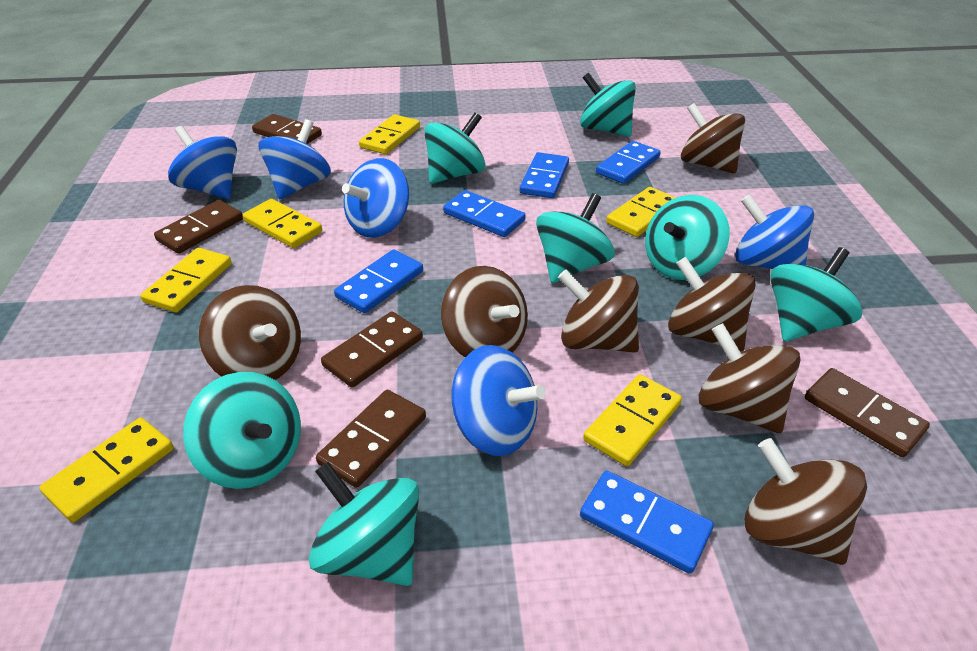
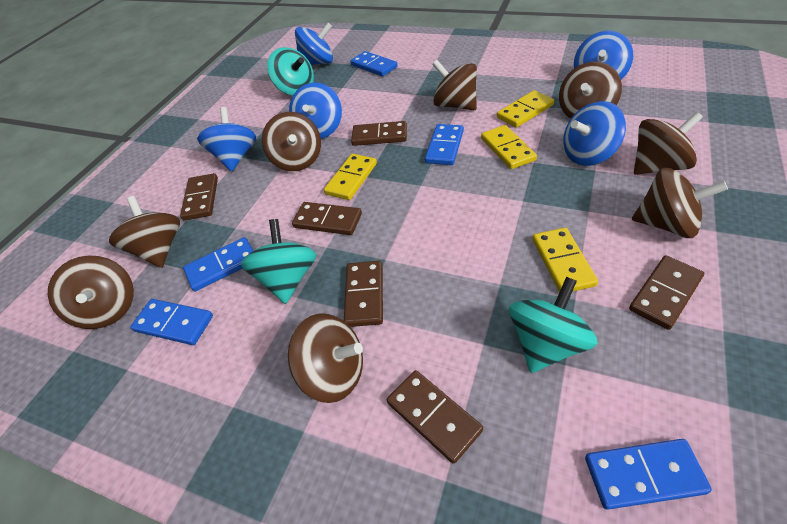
brown domino: [154,200,243,254] [252,114,322,144] [316,390,426,488] [321,312,423,388] [805,368,930,457] = 5 -> [180,173,218,220] [292,202,362,235] [344,261,383,327] [351,121,407,146] [387,370,483,464] [629,255,704,330] = 6
brown spinning top: [199,285,301,380] [441,266,528,357] [558,269,639,353] [668,257,756,352] [681,103,745,174] [699,323,801,433] [745,438,867,565] = 7 -> [48,255,134,329] [109,196,180,268] [262,112,321,171] [288,314,363,403] [432,60,477,110] [559,61,622,119] [632,168,728,238] [634,112,703,175] = 8
turquoise spinning top: [183,372,301,489] [309,462,419,586] [424,112,486,184] [536,193,615,283] [580,73,636,137] [645,195,730,280] [770,247,862,341] = 7 -> [241,219,316,304] [267,47,314,96] [509,277,597,373] = 3
yellow domino: [39,418,174,522] [141,248,232,313] [243,199,322,248] [359,114,420,154] [583,374,682,466] [606,187,676,237] = 6 -> [324,154,377,200] [481,125,537,169] [497,90,554,128] [532,228,598,292] = 4

